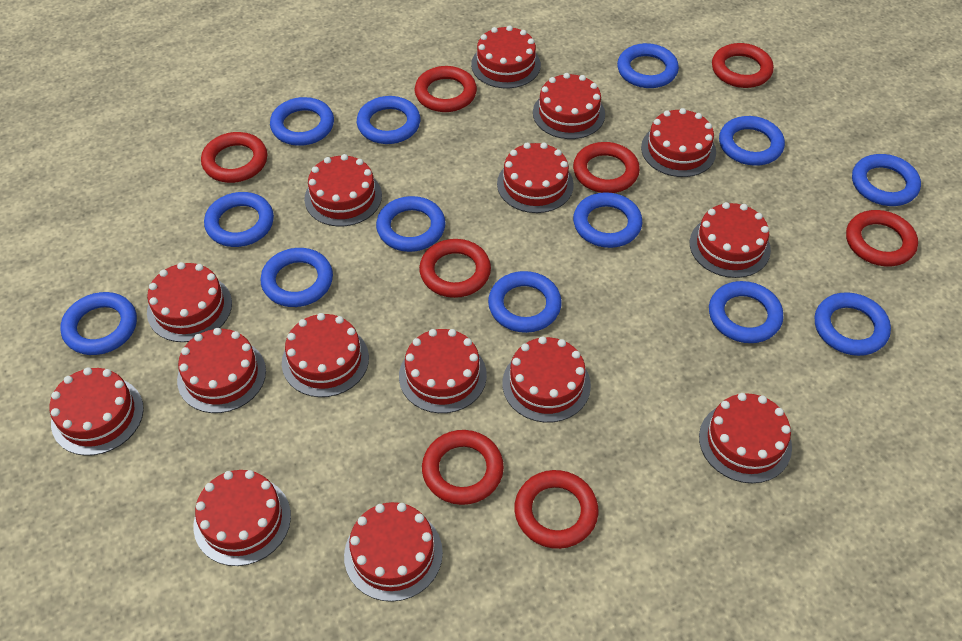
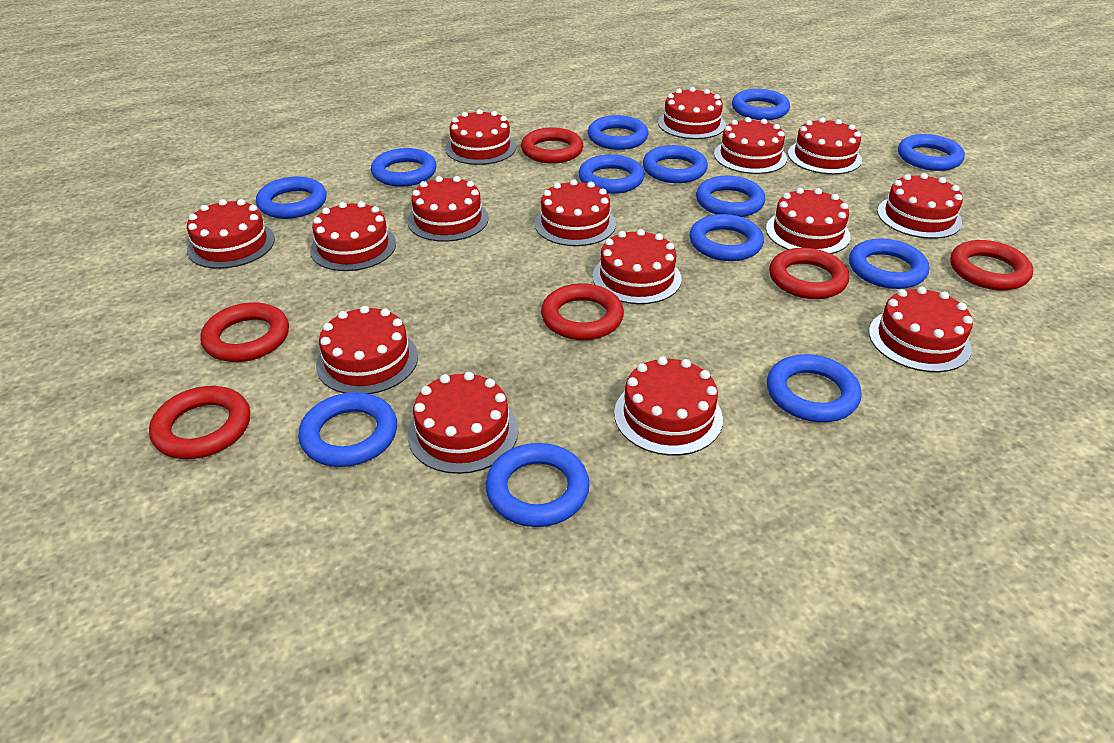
red ring: [201,132,267,183] [415,66,477,112] [419,239,491,298] [422,430,504,505] [514,470,598,549] [573,142,640,193] [712,43,774,88] [846,210,918,266] = 8 -> [149,386,250,459] [200,302,289,362] [521,127,583,164] [541,283,624,340] [769,248,849,299] [950,240,1033,290] = 6

